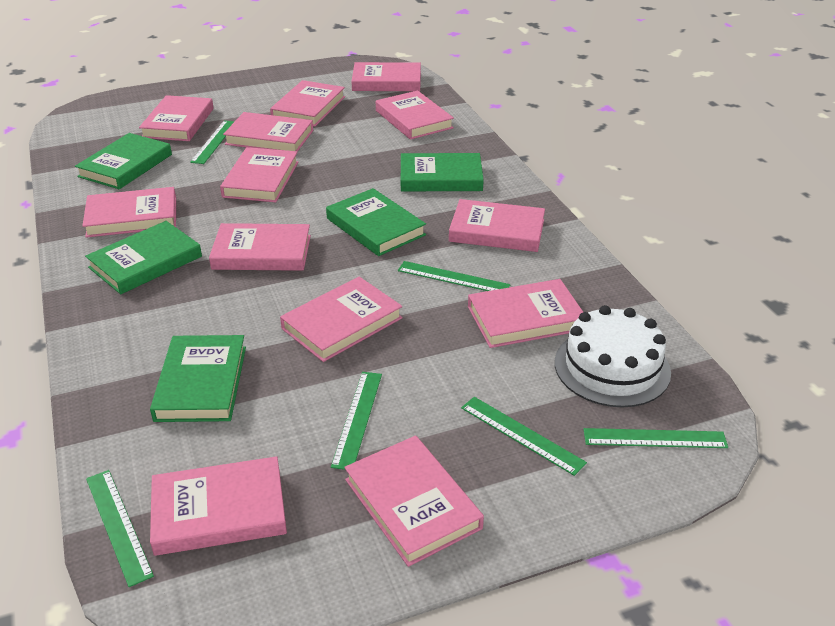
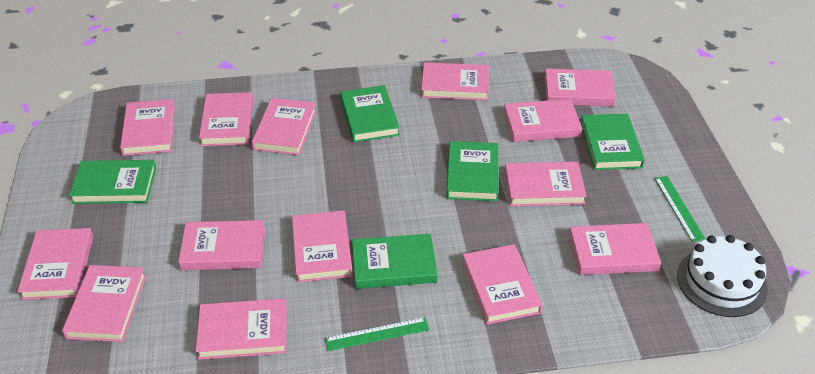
green ruler: [86,470,154,587] [190,121,235,164] [331,372,382,470] [398,261,510,291] [461,397,587,476] [583,428,728,448] = 6 -> [325,317,429,351] [655,176,705,242] = 2
pink book: [82,187,176,238] [139,95,214,141] [150,456,287,556] [209,223,311,271] [220,147,299,202] [223,112,313,152] [270,80,345,127] [280,277,403,362] [344,436,484,567] [351,62,421,91] [376,90,454,140] [449,199,545,252] [468,279,583,348] = 13 -> [18,228,93,300] [62,265,146,342] [120,99,175,156] [178,220,265,270] [196,298,287,360] [199,92,253,146] [252,98,316,155] [292,210,353,283] [421,62,489,100] [462,244,543,325] [504,99,582,142] [504,161,587,207] [544,68,616,107] [569,223,661,275] = 14

